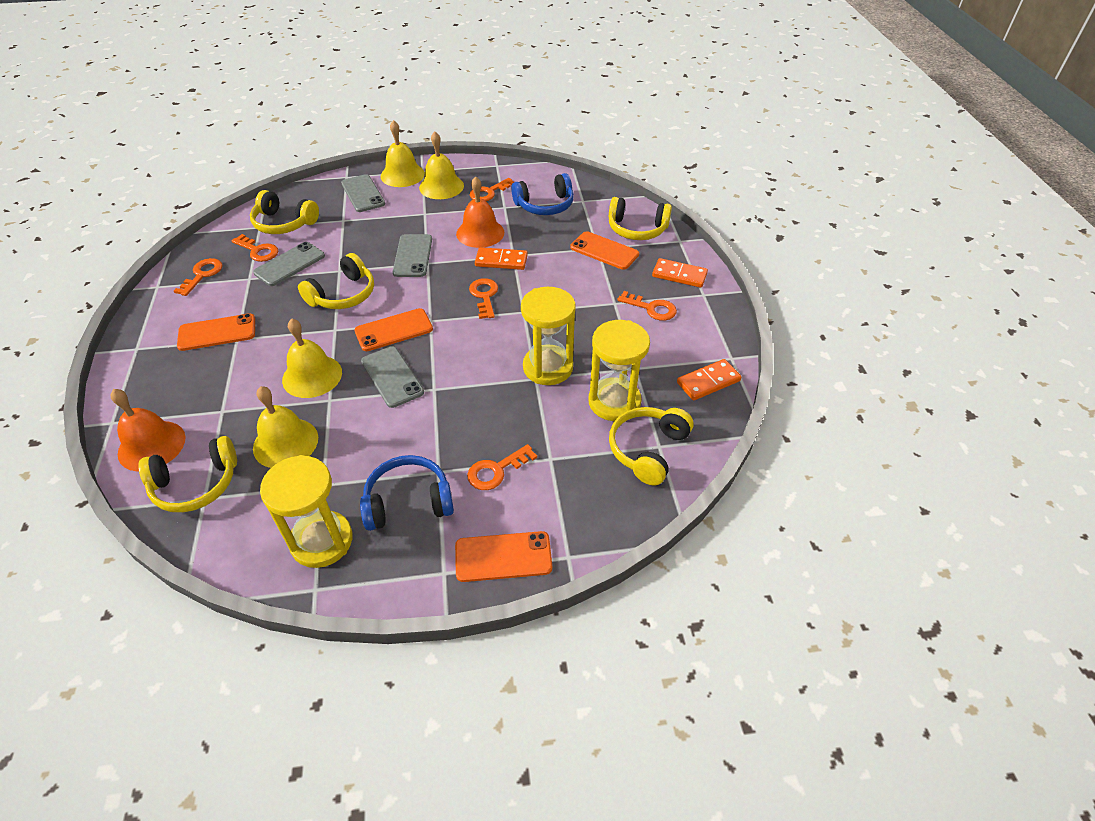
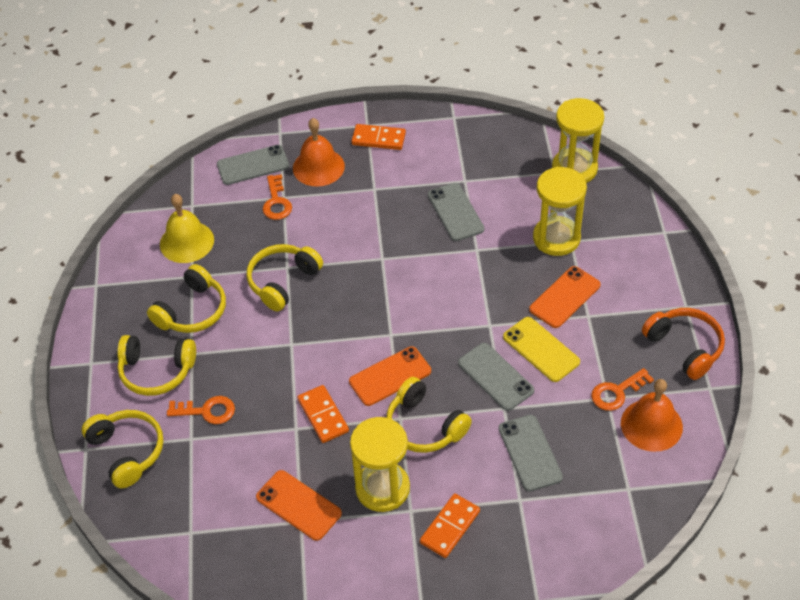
blue headphones: [360,455,454,531] [511,173,574,215] = 2 -> none = 0
orange headphones: none = 0 -> [642,308,725,380] = 1
orange key: [174,258,222,296] [231,234,278,262] [467,444,537,490] [469,278,498,319] [470,178,514,201] [617,291,677,321] = 6 -> [167,396,235,424] [263,174,292,220] [591,368,654,411] = 3
orange phone: [177,314,255,351] [354,308,433,351] [455,531,552,582] [570,231,639,270] = 4 -> [256,470,342,541] [349,346,431,406] [529,266,601,328] = 3
yellow bell: [253,386,318,468] [282,318,342,398] [381,120,425,187] [419,132,464,199] = 4 -> [160,194,214,263] = 1
yellow phone: none = 0 -> [503,317,580,382] = 1

